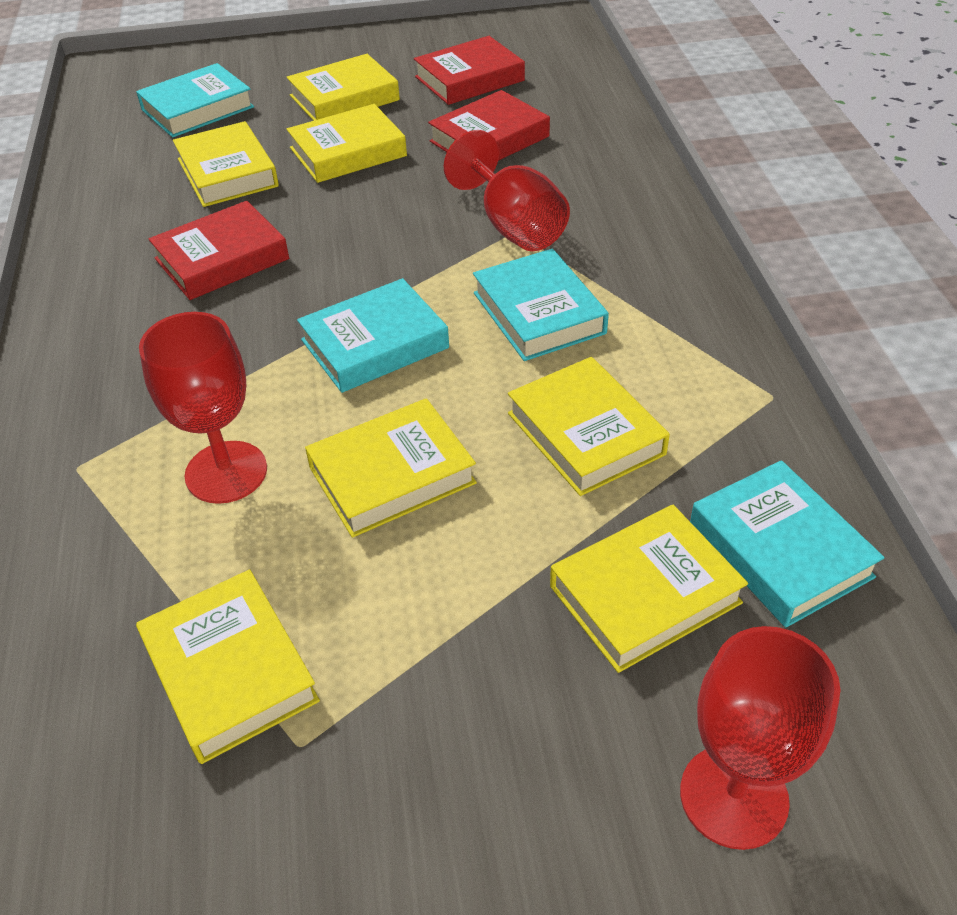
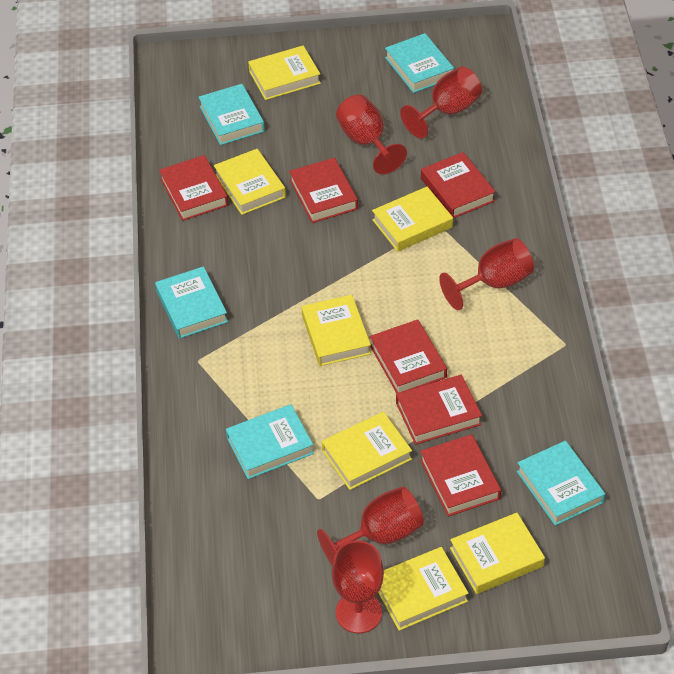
red book: [149,201,289,300] [414,36,525,105] [428,90,550,161] = 3 -> [159,155,228,221] [289,158,358,223] [370,319,447,394] [396,375,482,445] [420,434,501,517] [421,152,496,219] = 6
red goblet: [139,312,267,504] [444,130,570,251] [680,626,840,850] = 3 -> [317,486,424,565] [332,540,384,633] [336,95,407,174] [400,66,482,138] [439,238,534,310] = 5
turquoise book: [136,63,254,137] [297,278,449,393] [473,249,609,361] [690,460,884,627] = 4 -> [155,266,228,339] [198,84,265,145] [226,404,314,479] [385,33,454,93] [517,441,605,526] = 5

